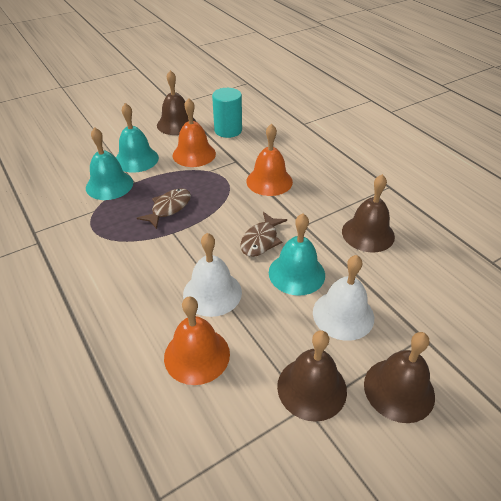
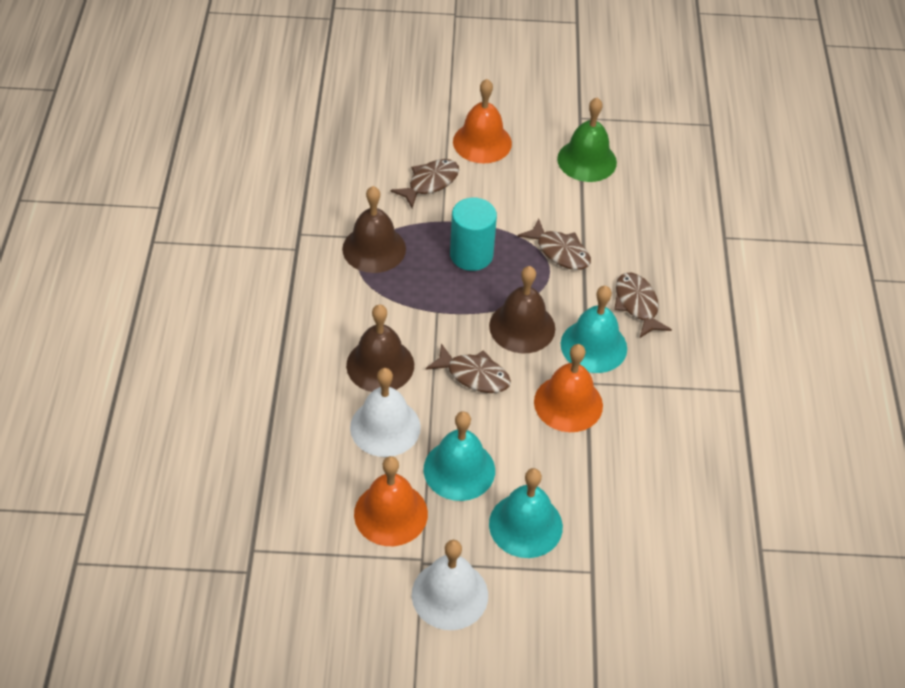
brown bell: [157,70,197,135] [277,330,347,422] [342,174,395,253] [364,332,435,423] = 4 -> [342,186,406,273] [346,305,414,392] [489,266,555,353] = 3
brown fish: [137,188,191,229] [240,212,287,257] = 2 -> [390,159,459,208] [426,343,511,393] [517,218,591,270] [614,273,672,338] = 4
green bell: none = 0 -> [557,97,617,182] = 1

